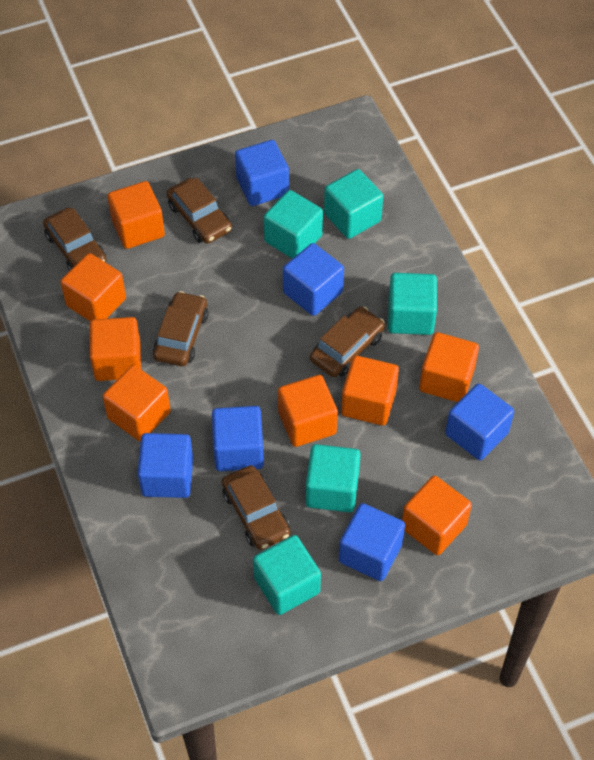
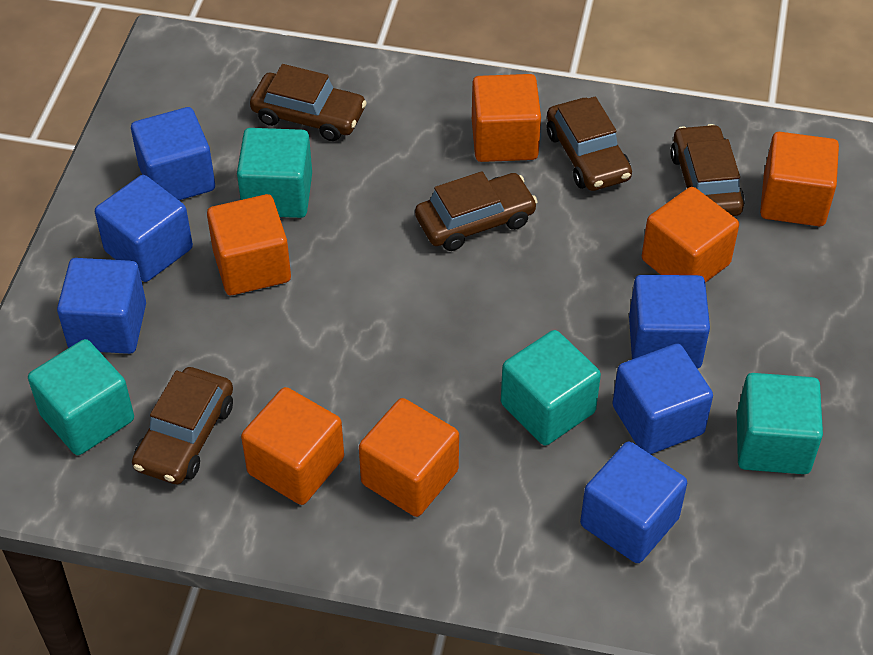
orange cube: [60,253,126,321] [90,317,141,381] [102,365,171,441] [107,181,165,249] [278,375,338,447] [341,356,399,426] [402,476,472,555] [419,332,479,402] = 8 -> [207,194,291,295] [241,387,344,505] [359,398,459,517] [472,74,541,162] [642,187,739,283] [760,132,839,226] = 6
turquoise cube: [253,535,321,615] [264,190,323,259] [305,444,361,513] [324,169,383,239] [388,273,437,335] = 5 -> [28,339,134,455] [237,128,312,218] [501,330,601,445] [737,373,823,474] = 4

